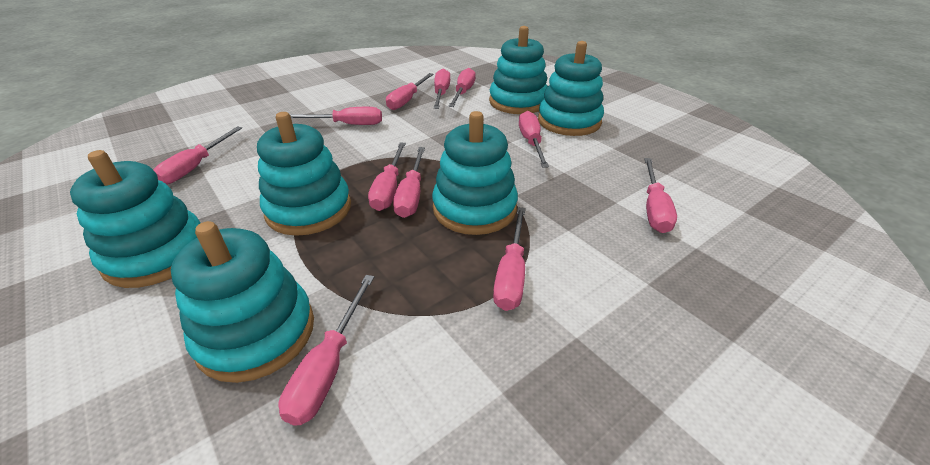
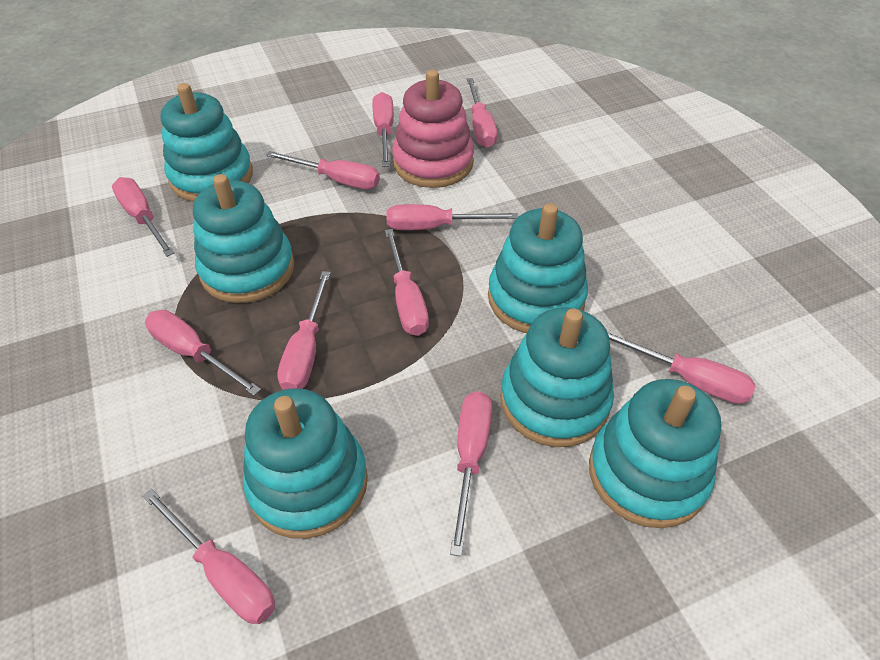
pink stacking toy: none = 0 -> [392,70,474,188] = 1

